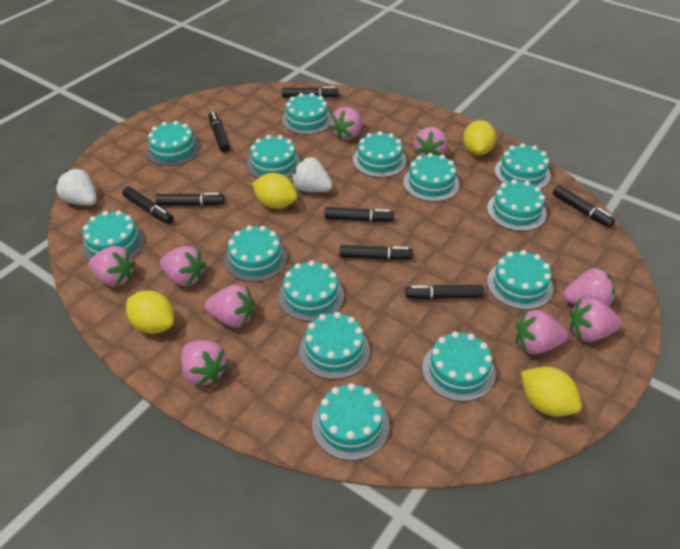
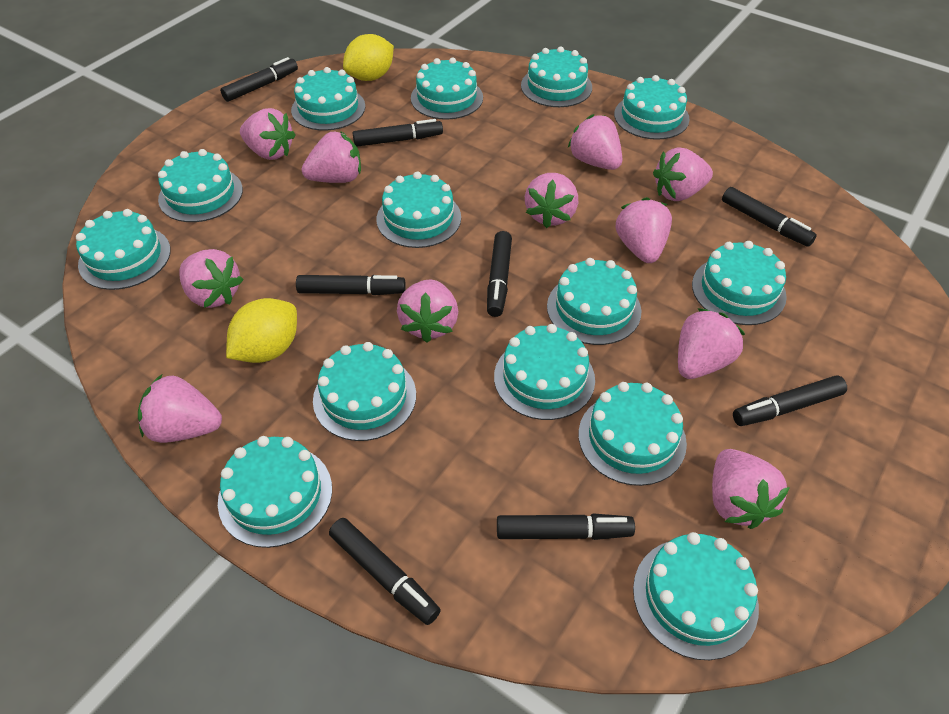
pink strawberry: [89,246,136,287] [160,246,206,287] [181,340,229,387] [205,285,254,328] [329,107,362,140] [414,127,447,156] [516,310,568,354] [563,267,615,307] [570,298,622,342] = 9 -> [138,374,222,443] [179,249,244,308] [240,108,295,160] [302,131,361,183] [397,279,458,343] [525,173,578,228] [568,114,623,170] [616,197,672,263] [653,148,713,201] [678,308,745,379] [712,449,790,529] = 11
white strawberry: [55,168,97,206] [291,156,333,192] = 2 -> none = 0
yellow lemon: [126,290,174,334] [252,173,297,209] [463,120,496,155] [521,366,582,416] = 4 -> [226,298,297,363] [343,34,394,81] = 2

